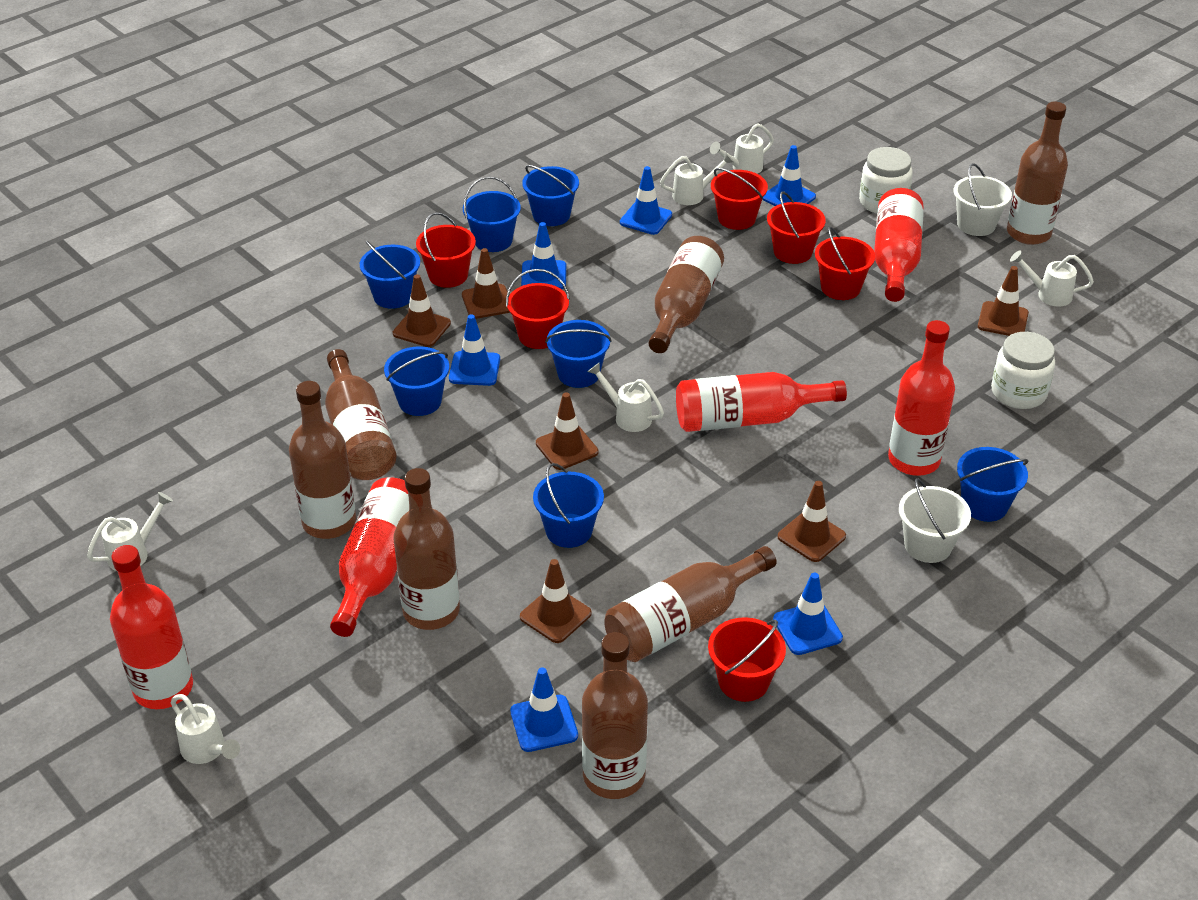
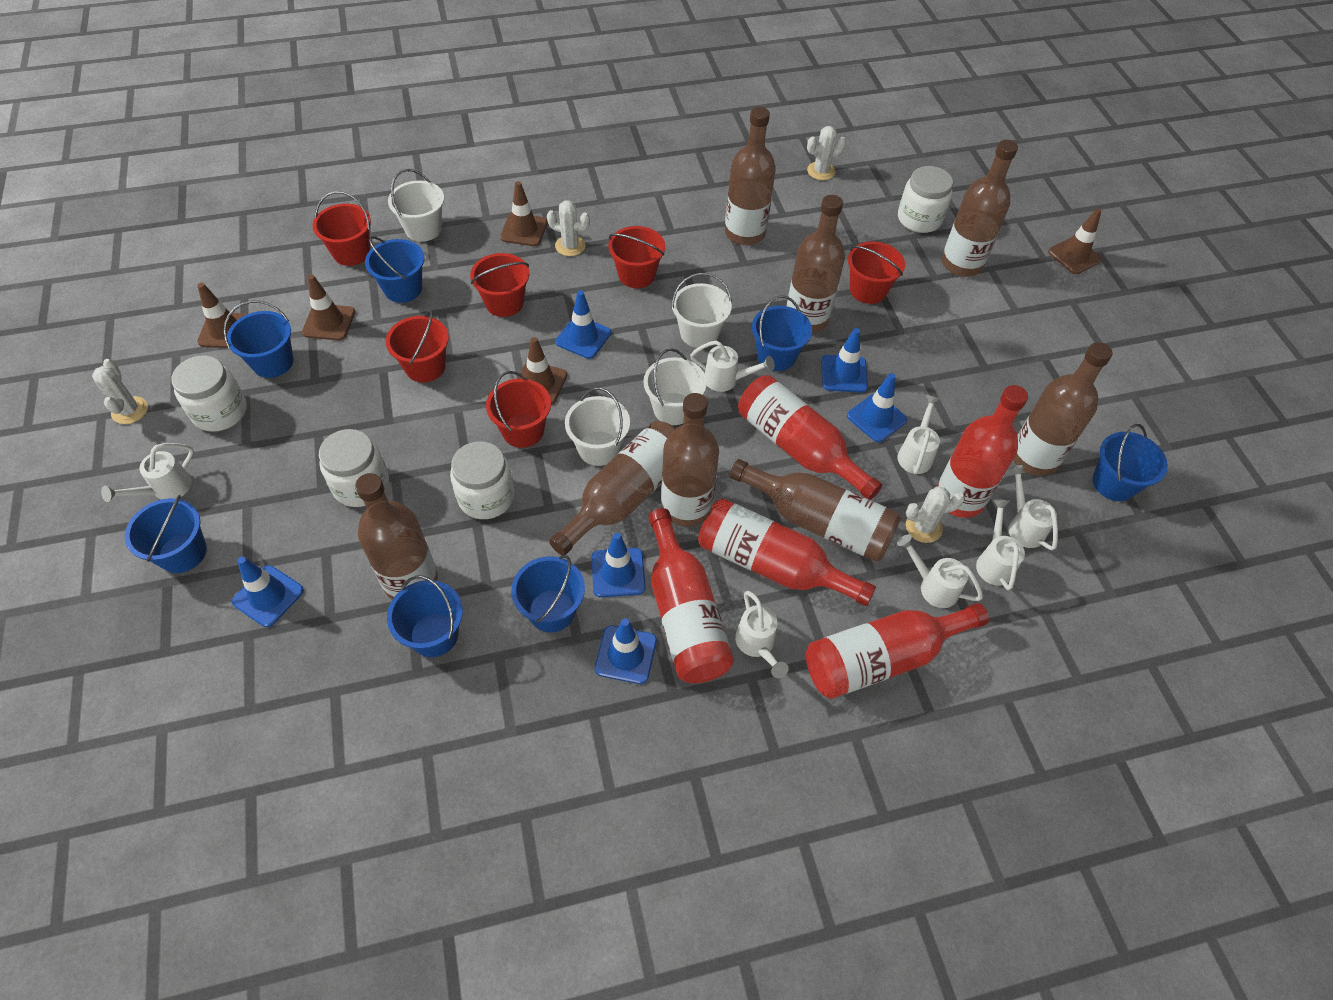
brown bottle: [289,381,356,539] [325,349,397,480] [393,468,460,630] [582,632,648,799] [604,546,777,662] [649,236,724,353] [1007,101,1068,245] = 7 -> [355,473,438,600] [549,421,676,555] [661,393,719,527] [725,107,776,245] [730,459,901,562] [787,195,845,332] [942,140,1018,277] [1013,342,1113,476] = 8
brown traffic cone: [393,274,451,347] [462,248,510,319] [520,559,592,643] [536,392,599,470] [777,481,846,562] [978,266,1029,336] = 6 -> [197,283,247,348] [302,274,355,340] [500,181,547,246] [517,337,567,405] [1048,209,1102,274] = 5
white bucket: [899,478,971,563] [954,163,1012,236] = 2 -> [388,169,444,242] [565,388,630,466] [643,348,707,425] [672,273,732,348] = 4
white cactus: none = 0 -> [92,359,148,424] [547,200,590,256] [807,126,846,180] [906,486,965,543] = 4
white jar: [859,147,913,214] [991,332,1055,409] = 2 -> [171,356,247,432] [319,429,389,507] [450,441,515,519] [898,166,953,233] = 4
white watering can: [87,492,173,571] [171,694,240,764] [588,362,664,432] [660,152,734,205] [710,123,774,174] [1010,251,1094,307] = 6 -> [101,443,194,502] [690,341,775,392] [735,591,789,678] [897,534,983,608] [898,395,941,474] [976,499,1025,590] [1008,465,1058,551] = 7

